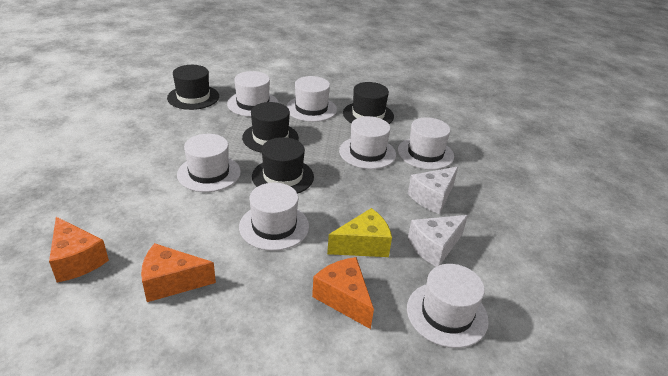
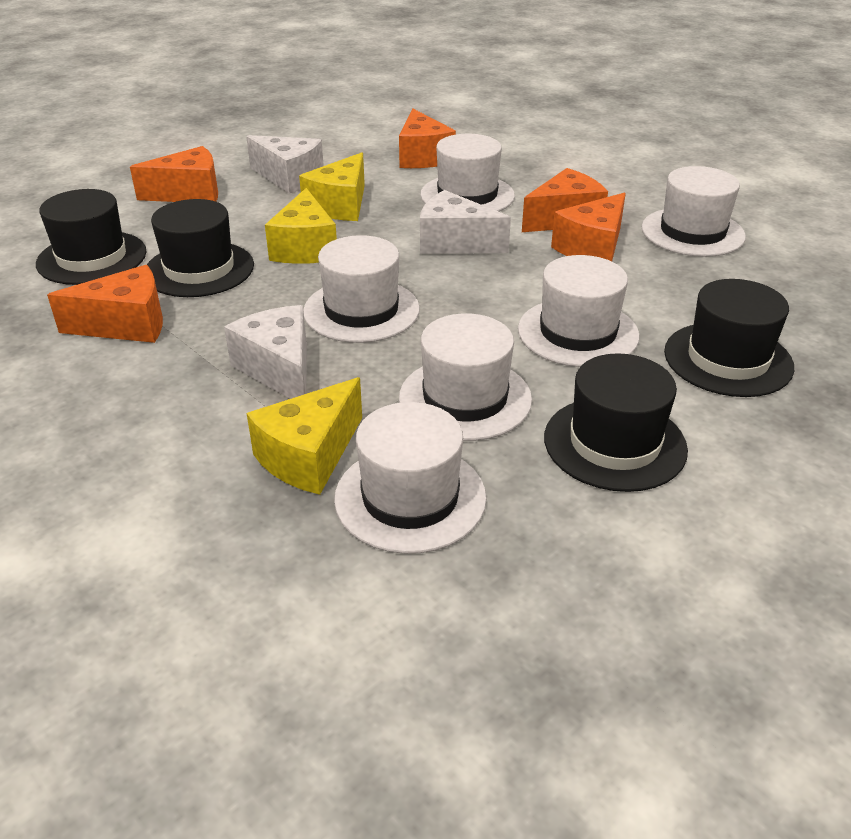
orange cheese: [49,217,109,282] [141,243,216,302] [312,257,374,329] = 3 -> [47,265,163,343] [130,146,218,202] [399,109,456,168] [522,168,608,232] [551,192,626,261] = 5
white cheese: [408,167,458,214] [408,215,468,267] = 2 -> [224,305,307,399] [246,135,324,194] [420,190,511,254] = 3
white hat: [177,134,241,192] [227,71,278,117] [239,183,309,251] [286,76,337,122] [339,116,396,169] [398,117,454,170] [407,264,489,348] = 7 -> [303,235,420,343] [334,402,487,554] [399,314,532,441] [420,134,515,212] [518,255,639,367] [642,166,746,257] = 6
yellow cheese: [327,208,392,257] = 1 -> [247,377,362,495] [265,188,337,264] [299,153,365,221] = 3

